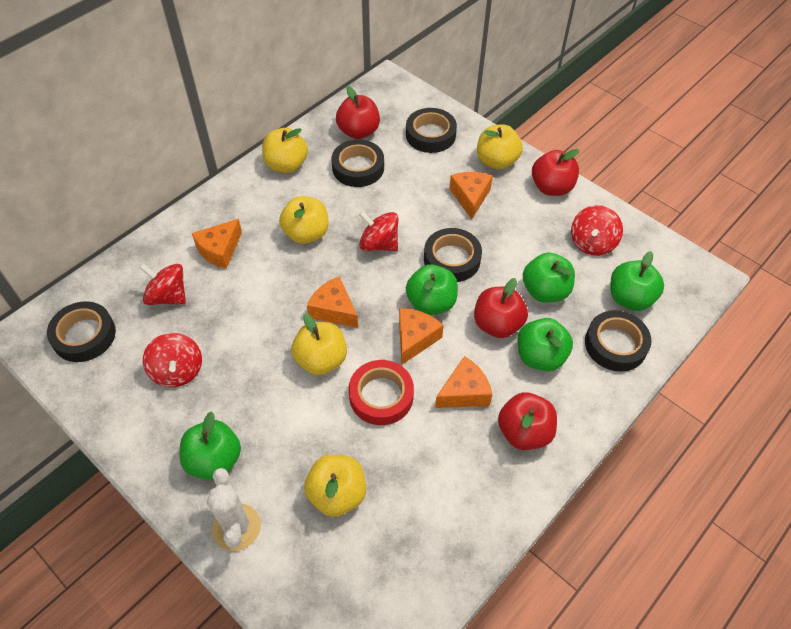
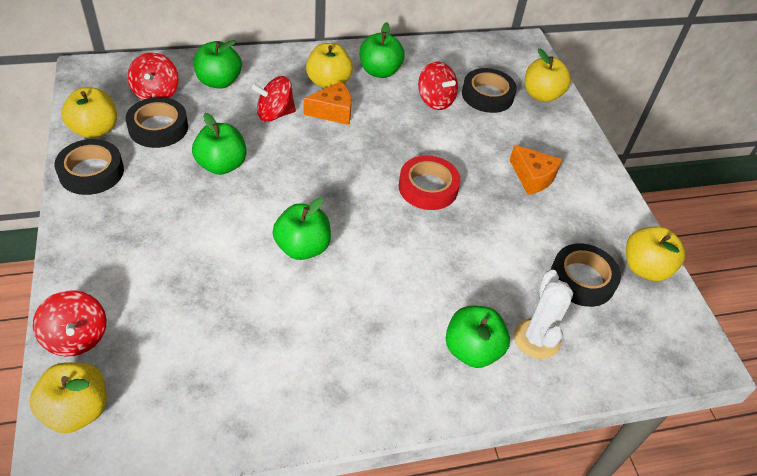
black tape: [47,301,116,362] [331,140,384,187] [406,108,457,153] [424,228,482,282] [585,310,652,372] = 5 -> [55,139,124,195] [126,97,188,148] [462,68,517,113] [551,243,621,307] = 4
orange cheese: [192,219,242,269] [307,276,358,328] [399,308,444,365] [435,356,492,408] [449,172,493,219] = 5 -> [304,81,351,125] [510,145,562,195] = 2
red apple: [336,86,380,139] [474,278,528,338] [498,392,557,450] [532,149,579,196] = 4 -> none = 0

